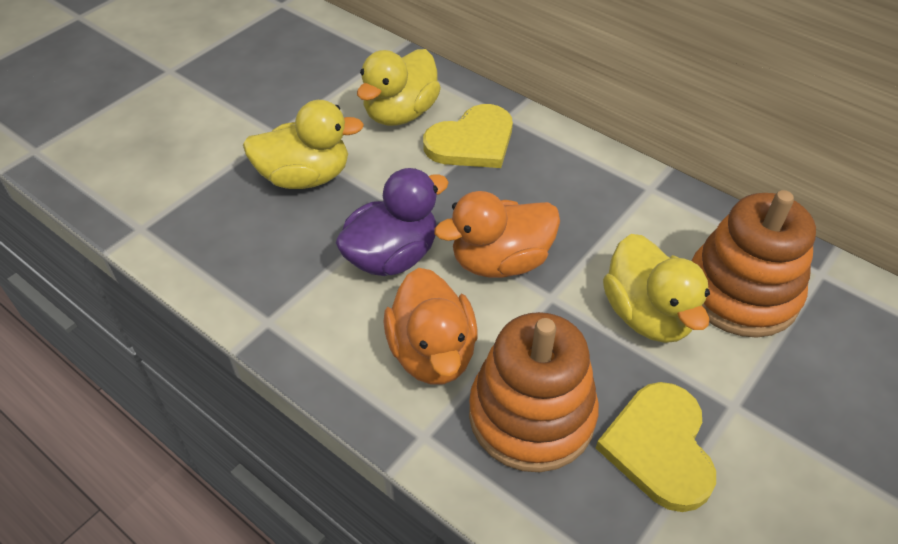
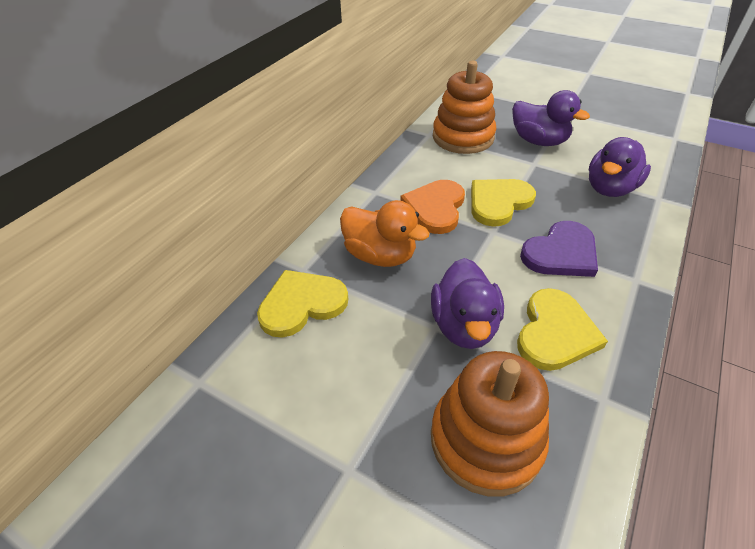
orange duck: [383,268,478,385] [434,191,560,278] = 2 -> [340,200,430,267] = 1
orange heart: none = 0 -> [400,180,465,234] = 1
purple duck: [335,168,449,276] = 1 -> [431,258,504,349] [512,90,590,146] [589,137,651,197] = 3
purple heart: none = 0 -> [520,221,598,277] = 1
yellow duck: [243,100,364,189] [357,49,441,126] [603,234,710,343] = 3 -> none = 0
yellow heart: [423,104,513,168] [596,382,716,512] = 2 -> [257,270,348,338] [471,179,536,227] [517,288,608,371] = 3

